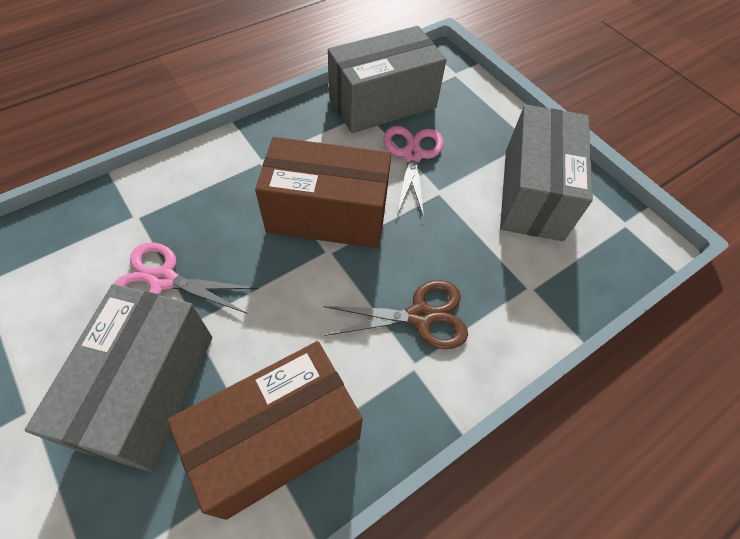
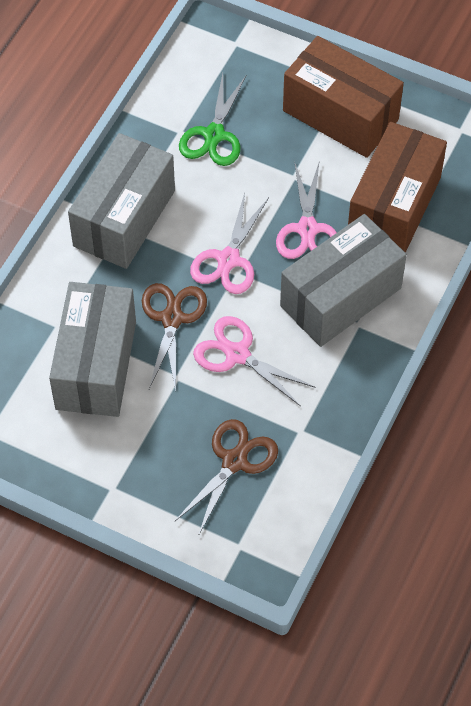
brown scissors: [323,280,468,349] = 1 -> [142,283,207,392] [174,419,278,536] = 2
green scissors: none = 0 -> [179,73,246,166] = 1
pink scissors: [113,242,259,314] [383,126,444,218] = 2 -> [190,193,269,294] [193,316,316,406] [276,160,337,259] = 3

